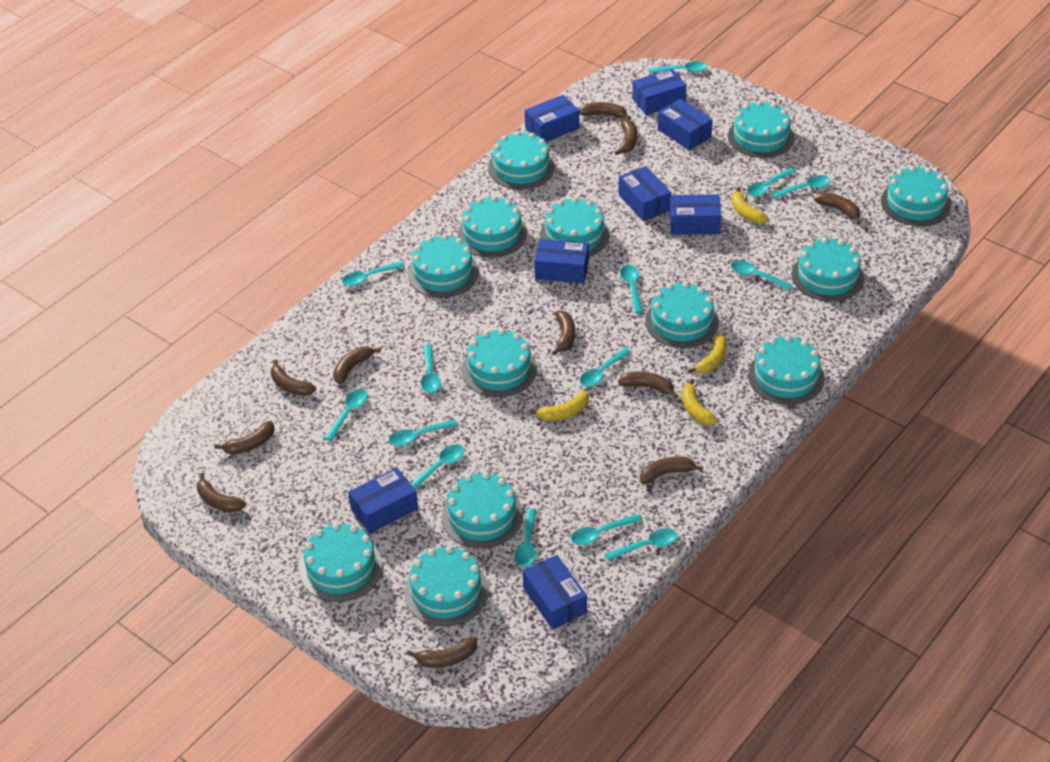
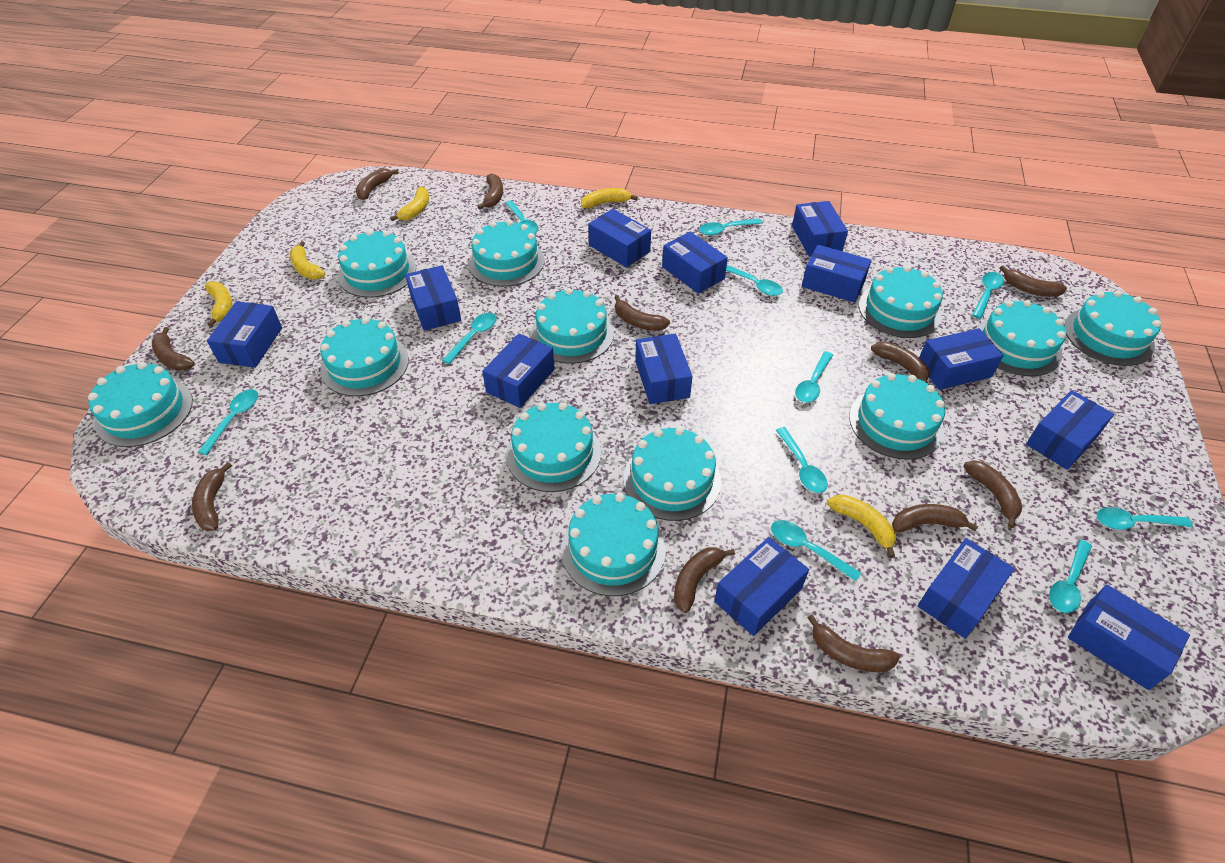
blue box: [348,468,418,534] [523,555,587,629] [525,95,580,142] [534,239,589,284] [618,166,671,221] [632,69,687,115] [658,99,713,151] [670,194,721,235] = 8 -> [207,301,282,368] [405,265,461,331] [482,334,555,408] [588,209,651,267] [635,334,693,404] [662,232,728,294] [714,537,809,636] [792,201,848,257] [802,245,871,303] [918,538,1015,639] [919,328,1004,390] [1026,390,1114,470] [1068,585,1190,690] = 13
turquoise cake: [300,523,383,602] [404,546,489,627] [408,234,479,298] [442,472,523,548] [458,196,527,257] [462,329,537,397] [488,131,555,190] [540,197,610,257] [645,282,719,348] [728,101,794,158] [748,335,825,405] [792,237,864,301] [881,166,951,226] = 13 -> [88,362,193,447] [320,317,409,396] [338,230,416,298] [468,220,545,287] [506,402,601,492] [531,288,614,364] [561,493,666,596] [623,427,721,521] [849,373,945,460] [859,266,943,338] [976,300,1066,376] [1064,290,1161,366] = 12
turquoise spoon: [324,389,368,441] [342,261,405,286] [389,419,458,446] [410,444,464,489] [421,344,441,393] [515,509,536,567] [571,514,641,545] [580,348,631,387] [605,528,678,561] [620,265,643,313] [649,61,707,73] [731,260,793,290] [747,168,796,196] [771,175,830,199] = 14 -> [198,389,258,455] [442,313,497,364] [505,201,538,234] [699,218,763,235] [726,265,783,296] [771,520,861,582] [776,427,828,493] [795,351,833,403] [972,272,1004,319] [1049,540,1092,613] [1096,507,1193,530] = 11
yellow banana: [530,392,589,421] [682,379,718,425] [688,334,727,374] [731,187,769,224] = 4 -> [205,281,232,327] [290,241,325,279] [390,186,429,221] [581,188,638,209] [827,495,896,558] = 5

